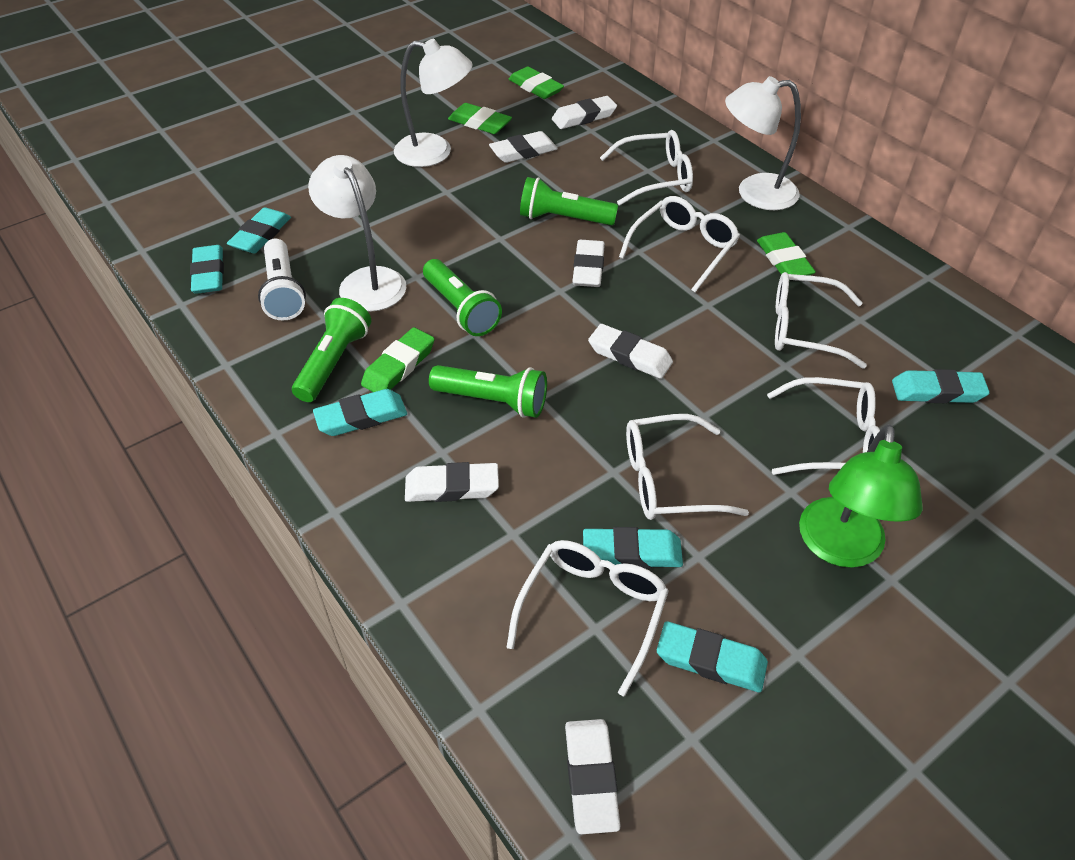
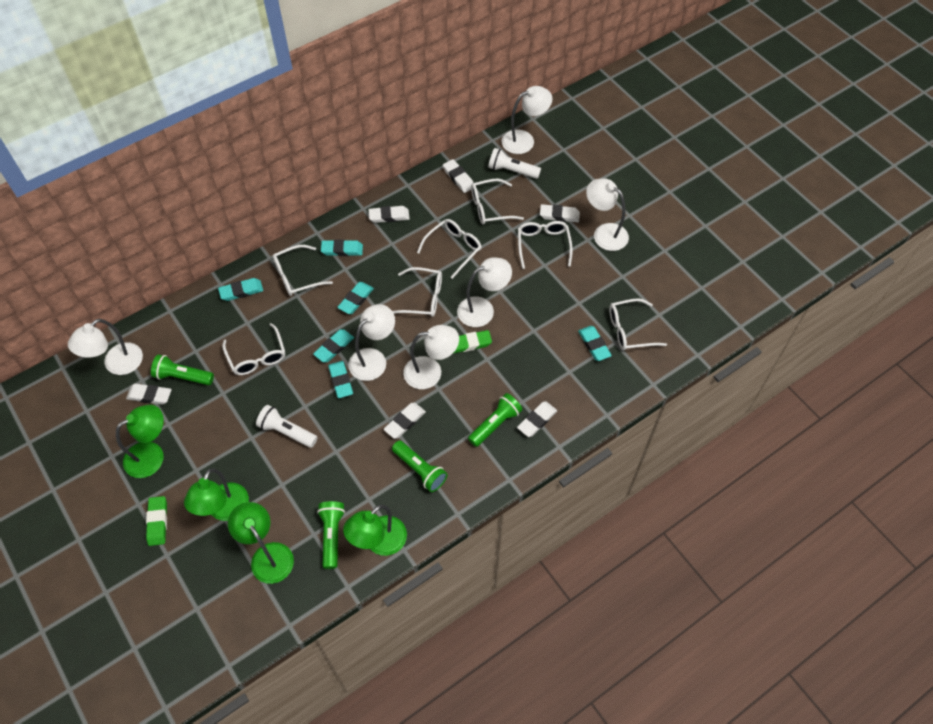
green eraser: [361,327,434,392] [448,103,512,134] [508,66,564,99] [757,232,816,276] = 4 -> [146,496,167,546] [454,330,492,353] = 2
green lamp: [799,424,923,568] = 1 -> [116,404,164,478] [184,468,249,521] [228,502,294,584] [343,505,407,556] = 4
white flashlight: [258,238,306,321] = 1 -> [256,405,318,448] [488,148,541,179] = 2
white glasses: [507,540,669,697] [600,130,693,206] [619,196,740,292] [626,414,749,520] [767,377,880,475] [775,272,867,369] = 6 -> [222,323,285,375] [273,245,333,296] [392,267,442,317] [417,219,482,279] [471,179,524,225] [518,221,573,269] [609,298,667,351] = 7
white lamp: [308,155,406,312] [394,39,473,167] [725,76,801,210] = 3 -> [68,319,143,375] [348,304,395,381] [403,325,459,389] [457,257,512,327] [502,86,552,154] [586,178,629,251] = 6

